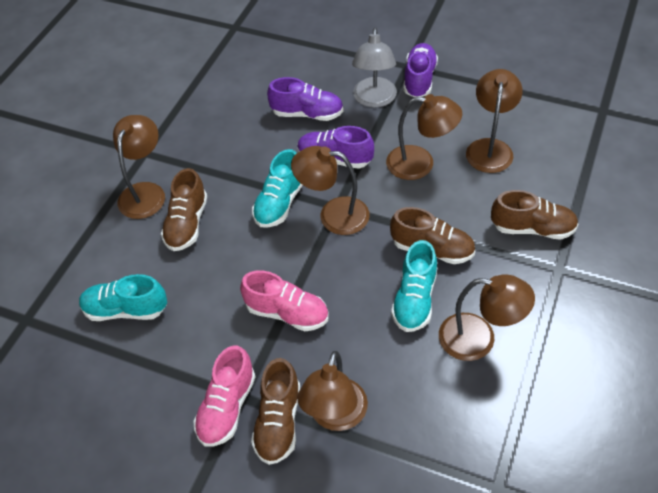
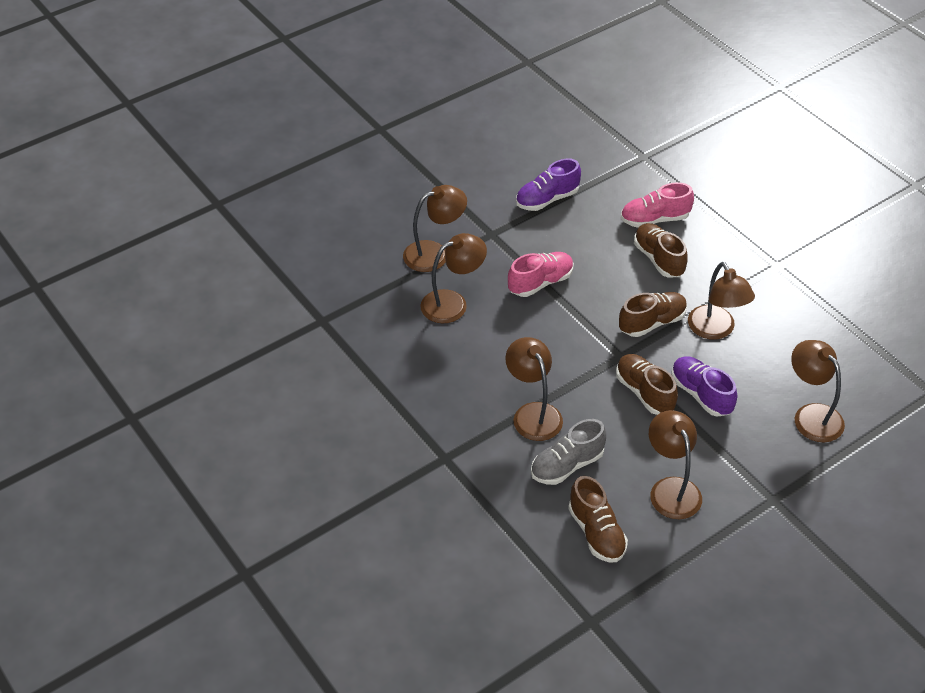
grey lamp: [352,27,397,108] = 1 -> none = 0
grey shoe: none = 0 -> [531,419,606,485] = 1
purple shoe: [267,77,343,121] [297,126,374,169] [403,43,438,97] = 3 -> [516,159,581,211] [671,356,737,417] = 2
turquoise shoe: [79,274,167,321] [252,149,303,228] [391,240,437,332] = 3 -> none = 0

